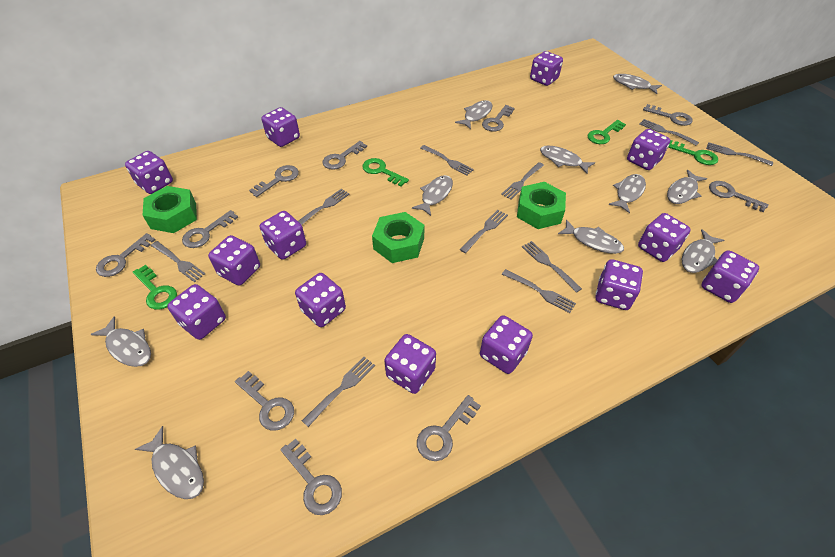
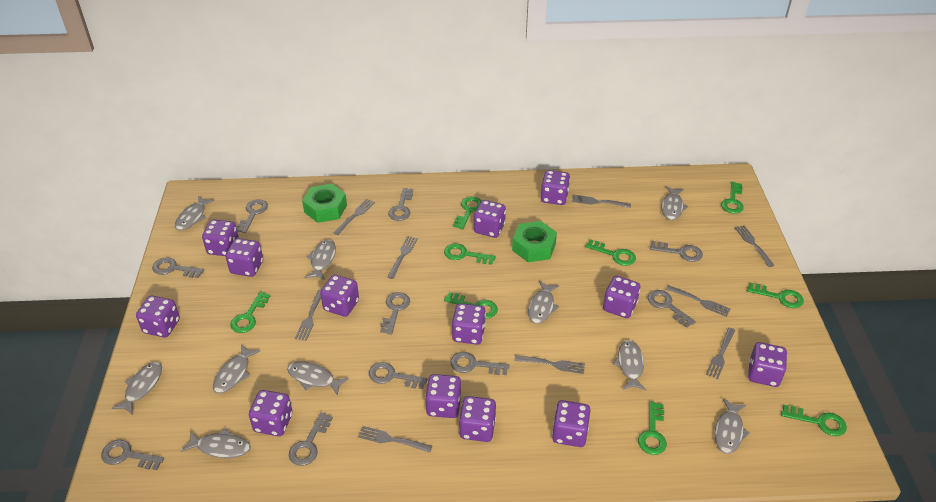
green key: [133,265,177,310] [362,158,409,186] [587,120,626,144] [668,140,718,165] = 4 -> [230,292,270,333] [444,243,496,265] [444,292,498,319] [453,196,482,229] [585,239,636,266] [638,402,667,455] [721,182,744,214] [747,283,804,308] [781,405,847,436] = 9
green nut: [142,186,197,233] [372,212,424,263] [517,182,566,229] = 3 -> [302,184,347,223] [512,221,557,262] = 2
grey fork: [151,241,205,283] [298,189,350,225] [302,357,375,427] [421,145,474,176] [460,210,508,253] [501,162,544,199] [502,269,576,313] [522,241,582,293] [640,119,699,146] [706,142,773,166] = 10 -> [295,290,321,341] [333,199,375,235] [358,426,432,453] [387,236,418,279] [514,355,585,374] [572,195,631,208] [666,285,731,317] [706,328,735,379] [735,225,775,267] = 9

